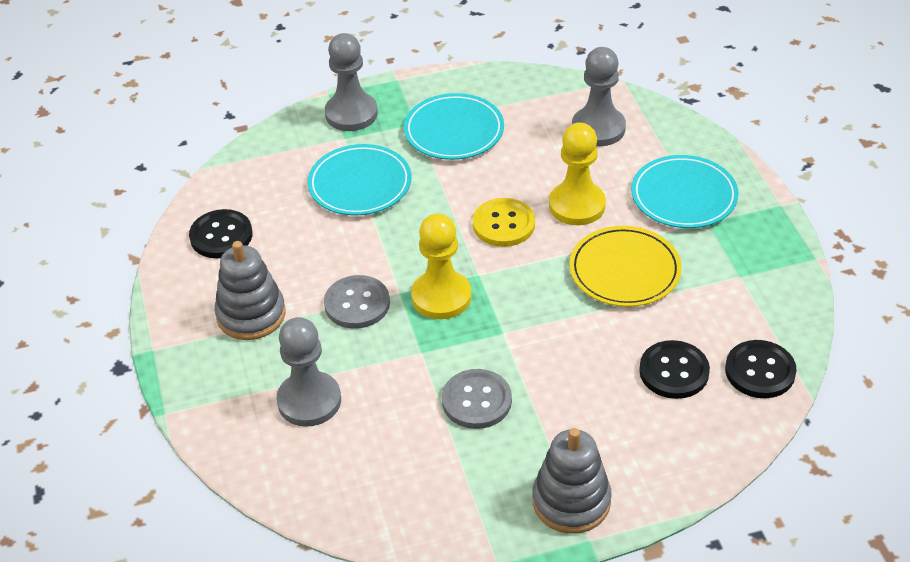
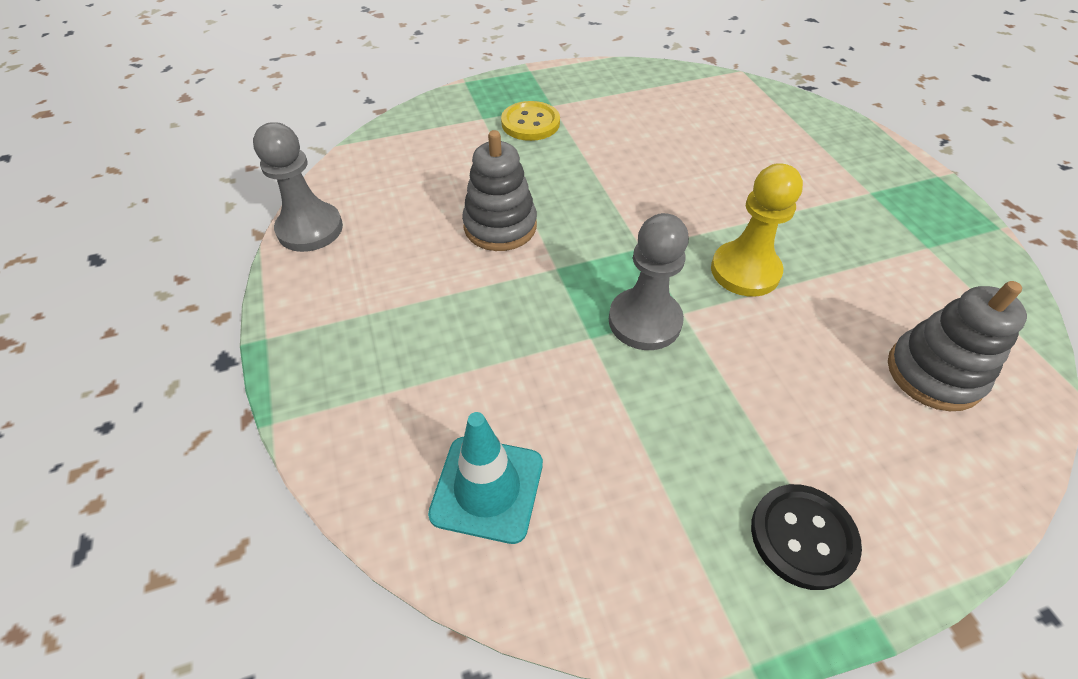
black button: [189,209,253,258] [639,340,710,399] [725,340,797,398] = 3 -> [751,484,862,590] = 1
grey button: [324,275,390,329] [442,369,512,429] = 2 -> none = 0
grey pawn: [277,317,341,427] [325,33,378,131] [572,47,626,146] = 3 -> [253,122,343,252] [609,213,689,350] = 2
turquoise plate: [307,144,411,216] [404,93,504,160] [631,155,739,228] = 3 -> none = 0
turquoise traffic cone: none = 0 -> [428,412,543,544] = 1
yellow pawn: [411,213,471,319] [549,123,606,225] = 2 -> [711,163,803,297] = 1
yellow plate: [569,226,682,307] = 1 -> none = 0

